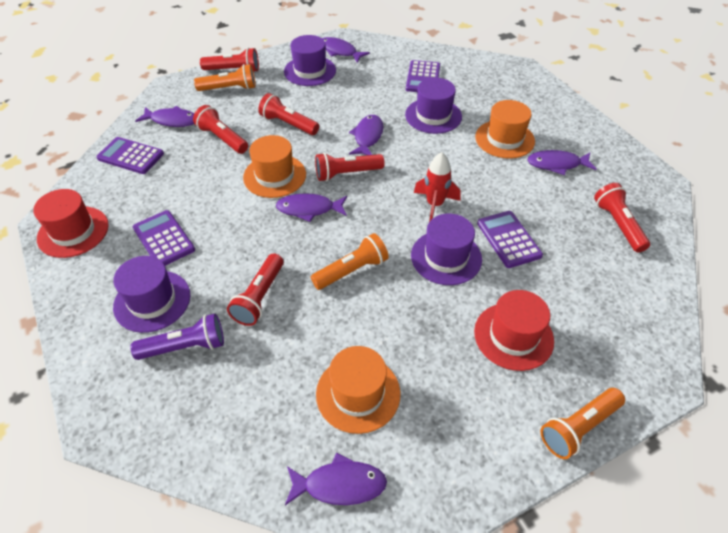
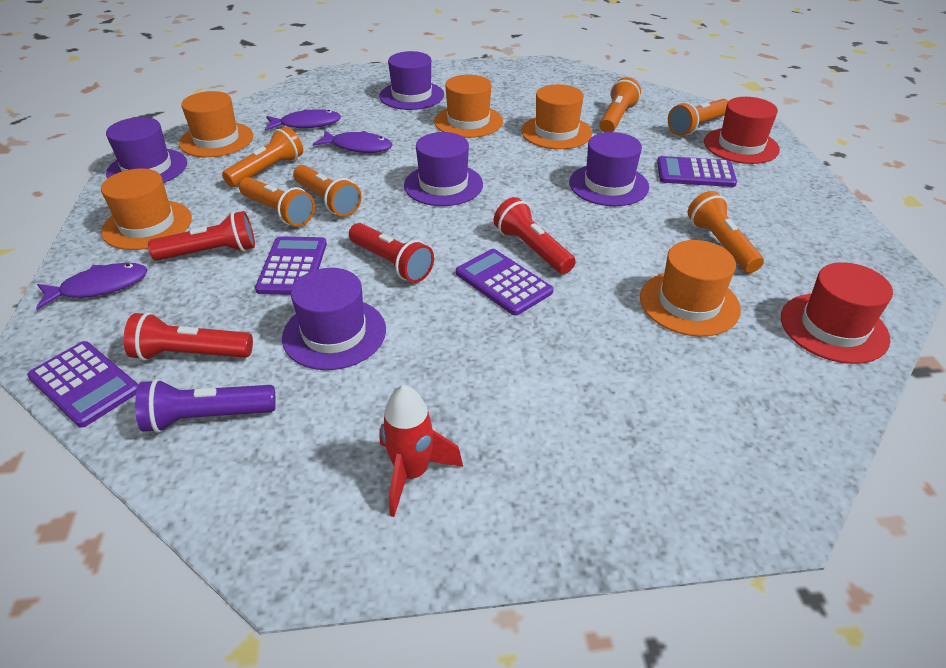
orange flashlight: [194,64,256,91] [311,233,389,290] [540,388,625,459] = 3 -> [222,126,303,187] [239,177,315,227] [293,165,362,217] [599,77,641,133] [668,99,729,136] [688,191,764,273] = 6
orange hat: [243,135,306,198] [316,346,401,434] [475,100,535,159] = 3 -> [101,168,192,250] [179,91,253,157] [434,75,503,138] [521,84,592,149] [640,240,741,337] = 5
purple fish: [135,106,194,127] [276,193,347,222] [285,453,387,505] [322,37,370,63] [349,115,383,155] [528,150,597,175] = 6 -> [36,263,148,310] [265,109,341,131] [313,131,392,153] = 3
purple hat: [113,256,190,333] [284,35,336,86] [405,78,462,134] [411,214,482,285] = 4 -> [106,117,187,183] [282,268,386,370] [379,51,444,110] [404,132,483,206] [569,132,649,206] = 5
red flashlight: [193,105,248,154] [200,48,259,72] [227,253,284,326] [258,93,319,135] [315,153,385,181] [594,183,650,253] = 6 -> [124,312,253,361] [148,211,255,261] [349,223,434,283] [494,197,576,274] = 4

